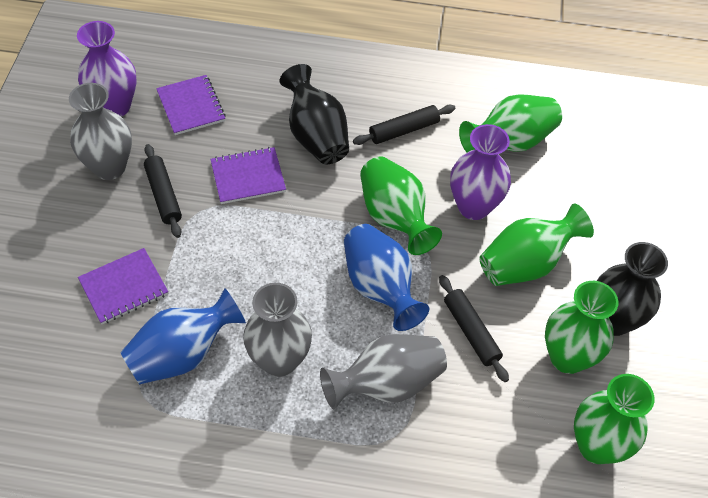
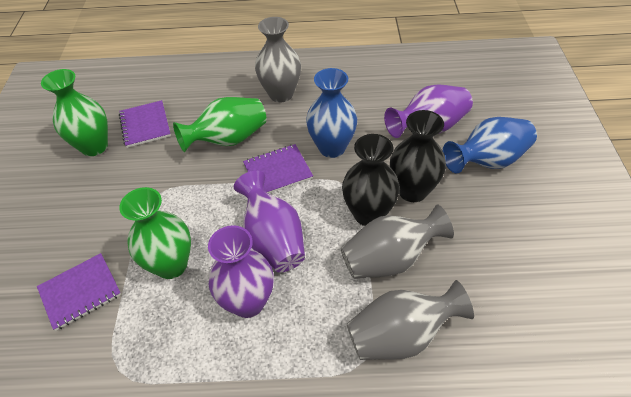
black rolling pin: [144,144,182,238] [353,105,455,145] [439,275,509,382] = 3 -> none = 0
green vase: [360,156,442,255] [459,94,562,152] [479,204,594,286] [545,281,618,374] [574,374,655,464] = 5 -> [41,69,108,156] [119,187,191,279] [173,97,266,152] = 3
purple vase: [77,21,136,117] [450,124,511,220] = 2 -> [208,225,273,318] [234,171,305,273] [384,84,473,138] = 3

